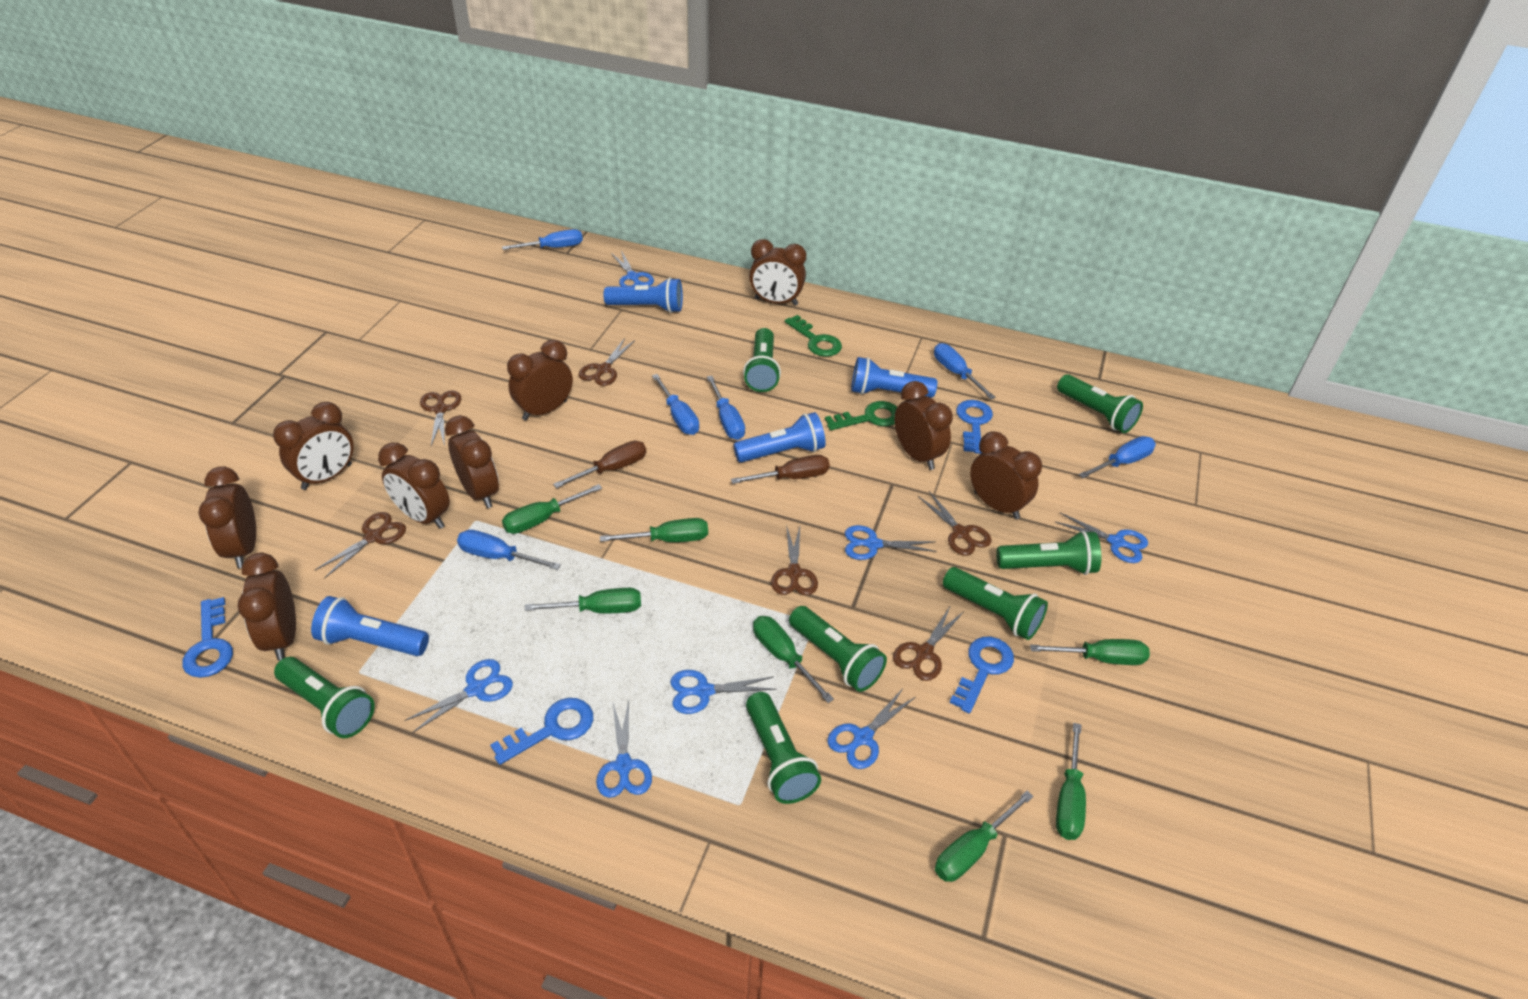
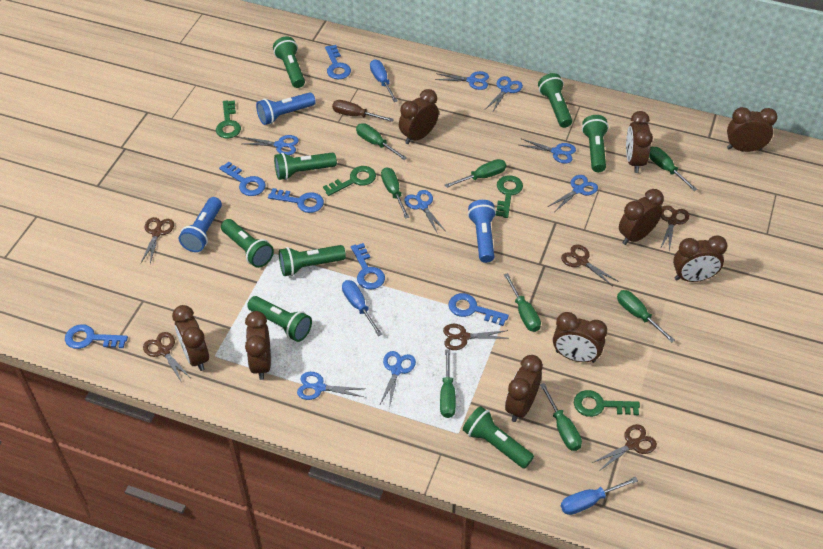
blue flashlight: [311,596,429,656] [604,278,683,313] [733,412,826,463] [851,357,937,398] = 4 -> [179,197,222,252] [256,92,316,125] [468,200,496,263] = 3
blue key: [182,597,233,678] [490,698,593,765] [950,637,1014,713] [956,400,993,454] = 4 -> [65,324,128,349] [219,162,266,196] [268,188,324,213] [325,45,351,79] [351,243,385,289] [448,293,509,326] = 6
blue scissors: [404,659,513,733] [596,700,652,798] [611,250,654,286] [670,670,776,714] [828,689,915,769] [845,525,937,560] [1056,513,1148,563] = 7 -> [243,135,299,155] [297,372,365,400] [379,351,416,408] [404,190,445,234] [435,71,489,90] [486,76,523,113] [520,139,576,164] [548,175,598,211] = 8
blue screwdriver: [457,530,561,570] [502,229,583,250] [652,374,699,435] [707,376,745,440] [934,343,996,399] [1078,436,1156,478] = 6 -> [342,280,382,336] [370,59,398,102] [561,477,638,515] = 3
brown screwdriver: [553,441,646,488] [731,455,830,484] = 2 -> [332,100,394,122] = 1
green flashlight: [274,657,375,738] [743,328,781,392] [746,692,821,804] [789,606,887,692] [943,567,1048,640] [996,531,1101,575] [1057,374,1143,433] = 7 -> [221,219,274,268] [247,296,312,342] [273,36,305,88] [274,152,337,180] [279,245,346,276] [463,406,534,469] [538,73,572,128] [582,115,609,172] = 8
green key: [785,315,842,357] [825,401,897,430] = 2 -> [216,100,241,138] [323,166,376,196] [495,175,523,218] [574,390,640,417] = 4
green screwdriver: [502,484,602,534] [525,588,641,614] [600,518,708,542] [753,616,834,703] [935,791,1034,882] [1030,639,1150,665] [1056,723,1086,840] = 7 -> [356,123,407,160] [381,167,410,219] [440,350,456,418] [445,159,506,188] [504,273,541,332] [540,383,582,451] [617,290,675,343] [649,147,697,191] = 8

